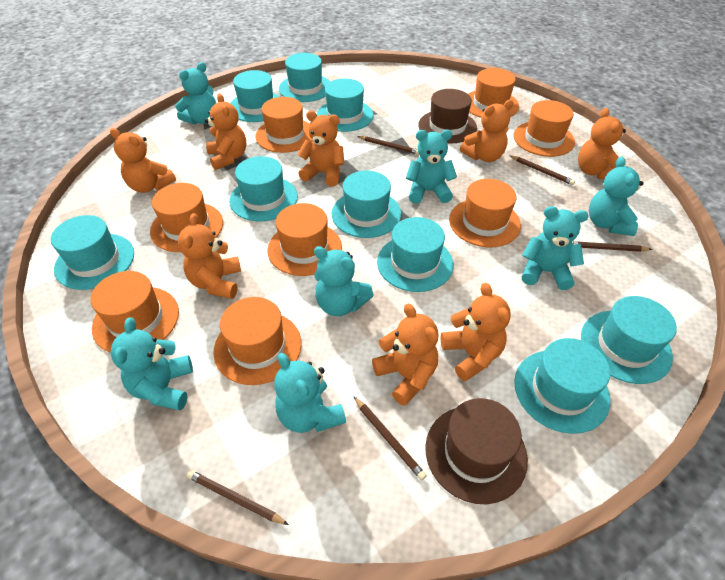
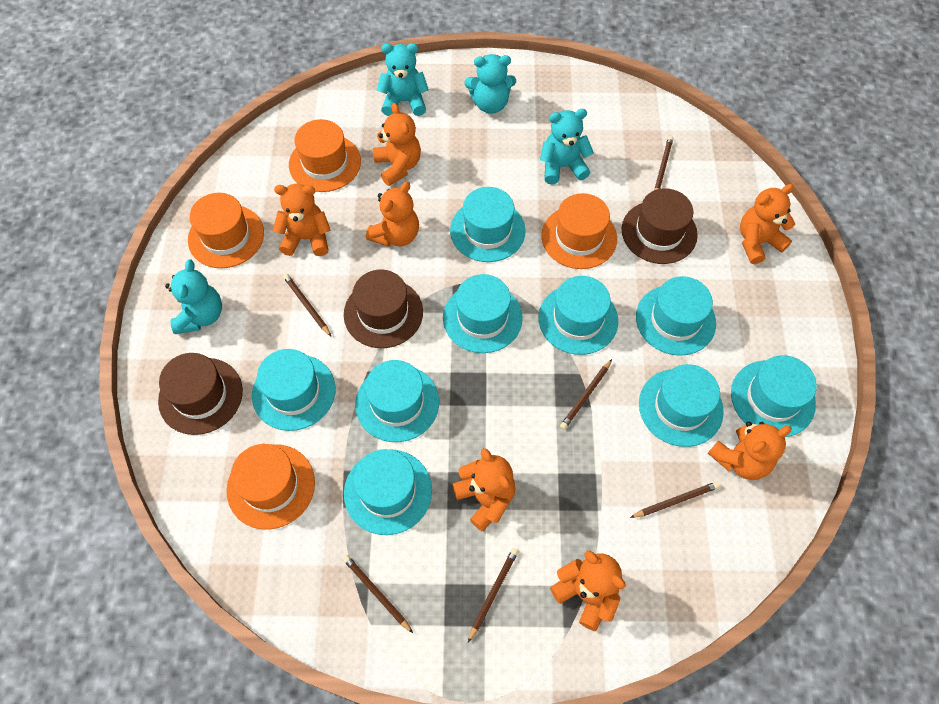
brown hat: [418,89,477,144] [425,398,528,504] = 2 -> [158,353,243,435] [344,270,423,348] [622,188,698,264] = 3
brown pencil: [187,470,289,525] [353,396,427,481] [357,136,419,155] [509,155,575,185] [572,241,652,252] = 5 -> [283,274,331,336] [343,555,413,633] [468,548,518,643] [560,359,612,430] [630,482,720,518] [654,136,673,190] = 6
orange hat: [91,271,179,353] [150,183,223,252] [213,297,302,385] [256,97,313,153] [267,203,342,276] [449,179,521,247] [468,68,519,118] [514,100,575,157] = 8 -> [188,193,264,268] [226,444,315,530] [289,119,361,192] [541,193,617,269] = 4
orange teddy bear: [110,128,176,193] [178,213,241,299] [205,93,246,170] [297,111,344,187] [372,304,439,406] [441,283,511,382] [460,100,513,162] [578,108,626,179] = 8 -> [273,184,331,256] [366,182,419,247] [373,103,421,186] [452,448,515,531] [550,551,626,631] [708,422,792,480] [740,184,795,264] = 7
turquoise teddy bear: [110,318,193,411] [175,62,216,125] [274,353,346,433] [314,246,374,316] [406,130,457,204] [522,206,589,290] [589,157,644,236] = 7 -> [165,259,222,334] [377,43,429,116] [464,54,516,114] [540,109,594,184] = 4

